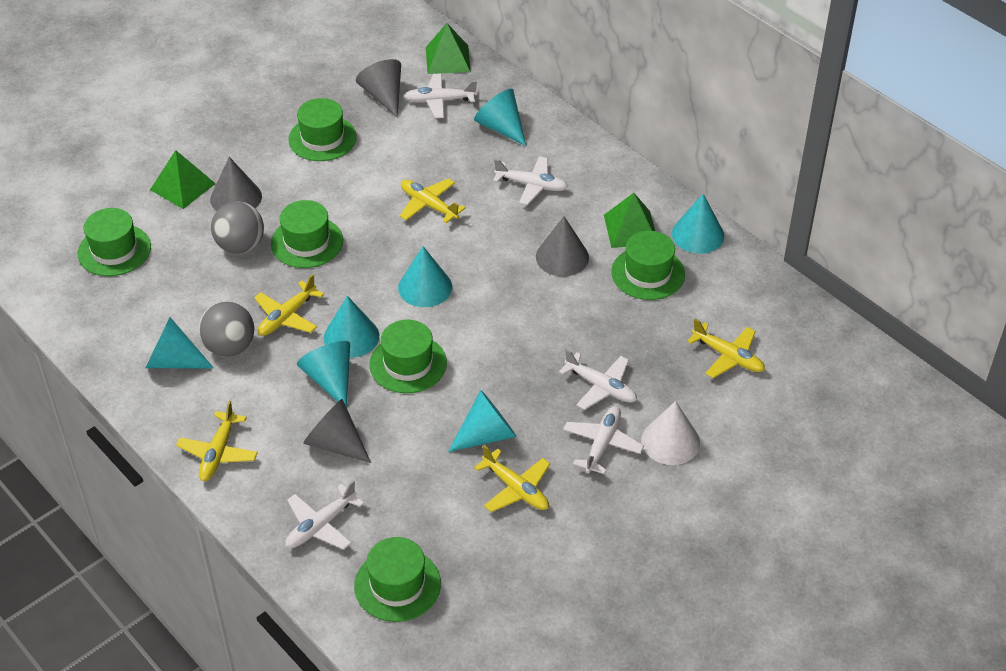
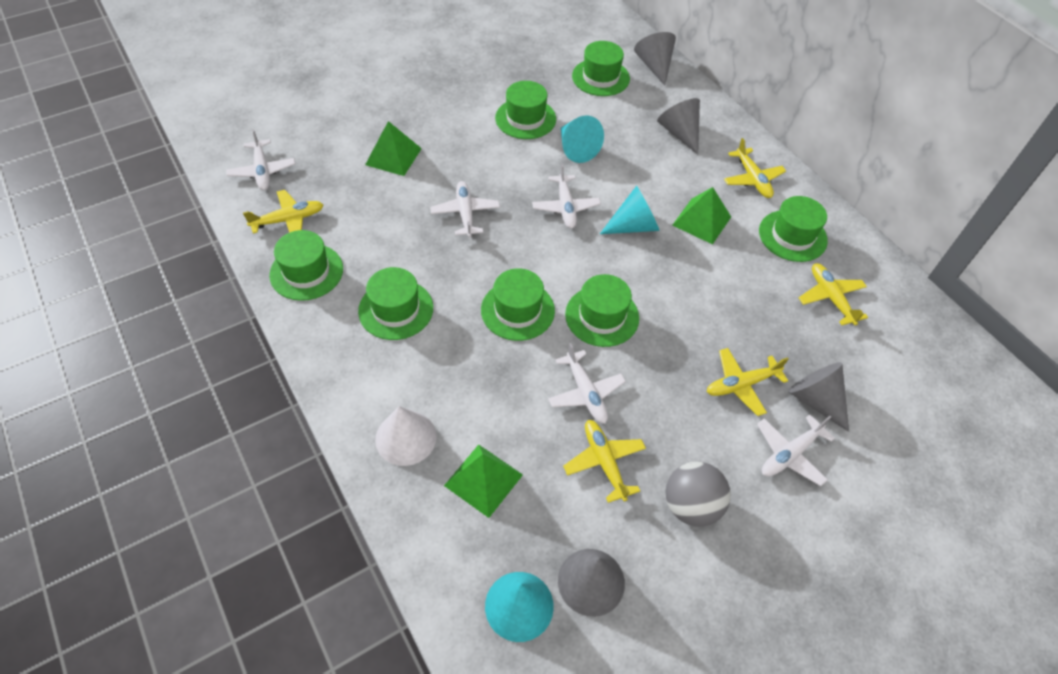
green hat: [78,208,151,276] [271,200,343,268] [288,98,357,161] [354,537,441,622] [370,320,447,393] [611,231,685,300] = 6 -> [269,230,343,301] [358,267,433,340] [481,268,555,341] [495,81,556,139] [565,274,639,347] [572,41,630,96] [759,196,828,262] = 7
grey ball: [199,301,254,357] [211,201,264,254] = 2 -> [665,462,731,527] = 1
turquoise cone: [146,317,214,368] [297,341,350,408] [324,296,379,358] [398,246,452,307] [448,390,517,452] [474,89,526,146] [672,194,724,254] = 7 -> [485,572,554,642] [561,115,604,163] [600,186,660,234] = 3

